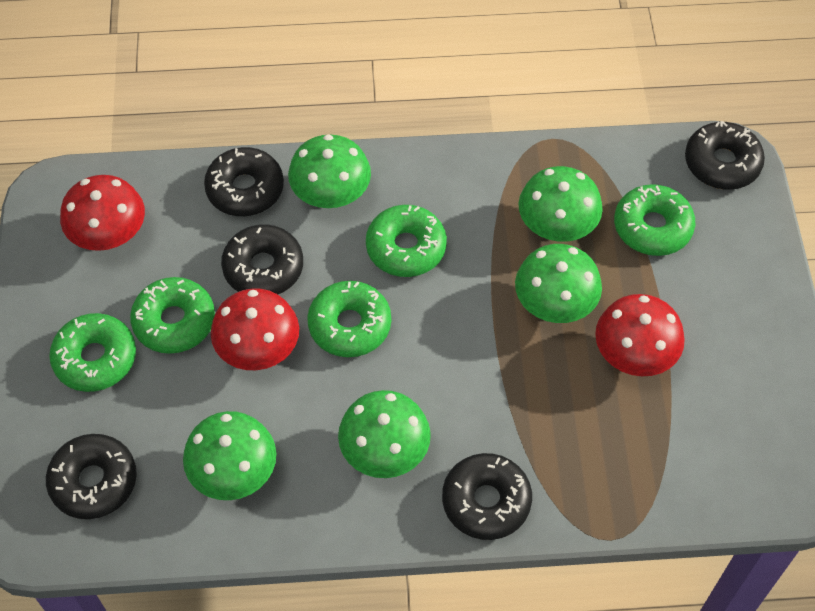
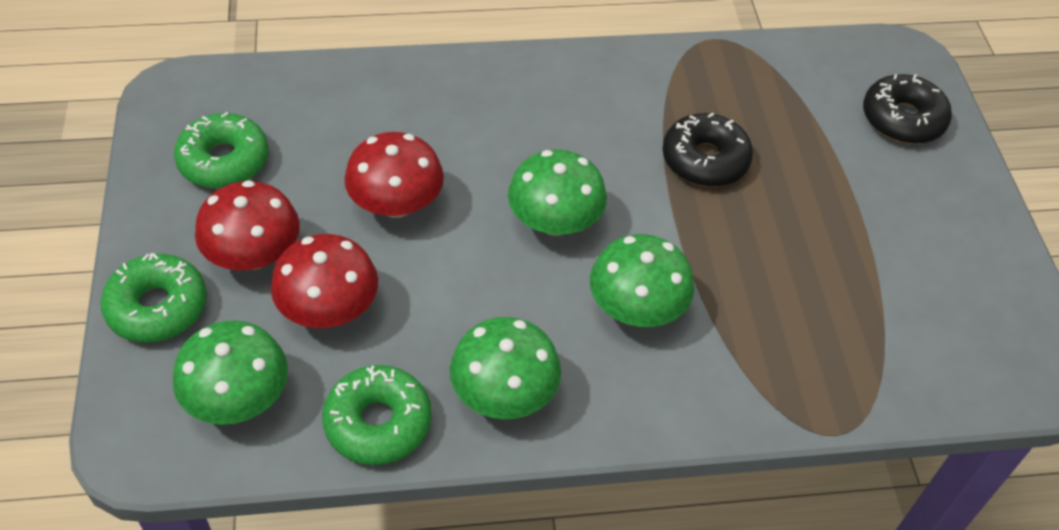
black donut: [46,434,137,519] [204,147,284,216] [221,224,303,294] [442,453,532,540] [685,121,765,190] = 5 -> [662,113,753,187] [863,74,952,144] = 2
green donut: [49,313,136,392] [130,277,215,354] [307,281,391,357] [366,205,447,277] [614,184,695,256] = 5 -> [100,253,207,343] [174,112,269,189] [322,365,432,465] = 3
green mushroom: [183,411,276,500] [288,134,371,208] [338,390,431,478] [515,244,602,323] [519,166,603,242] = 5 -> [173,321,288,425] [450,317,561,419] [508,149,607,236] [590,234,694,327] = 4

